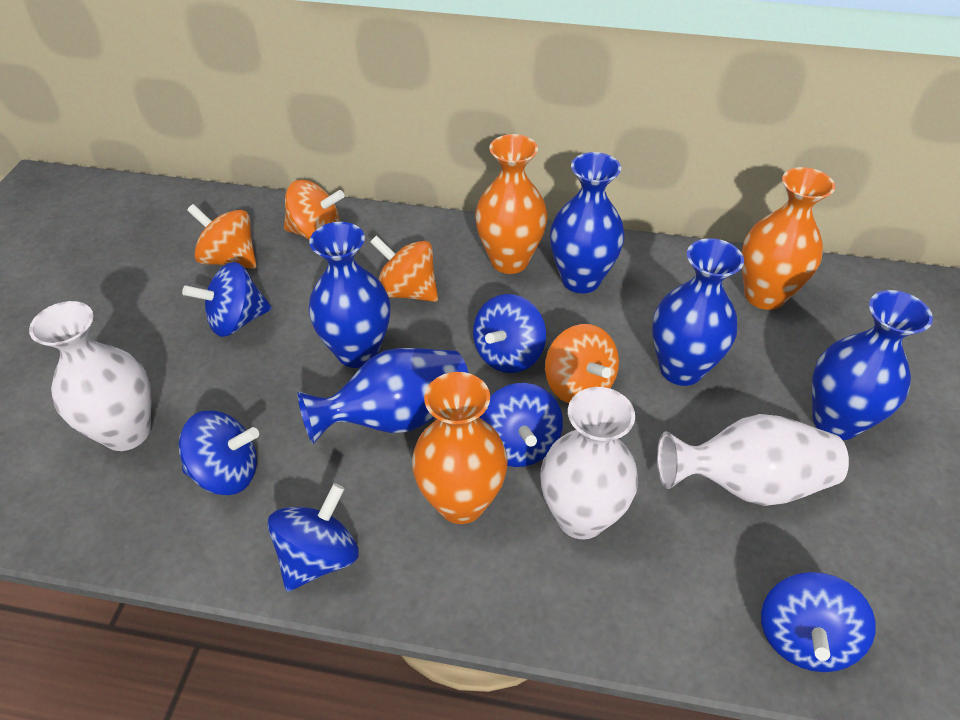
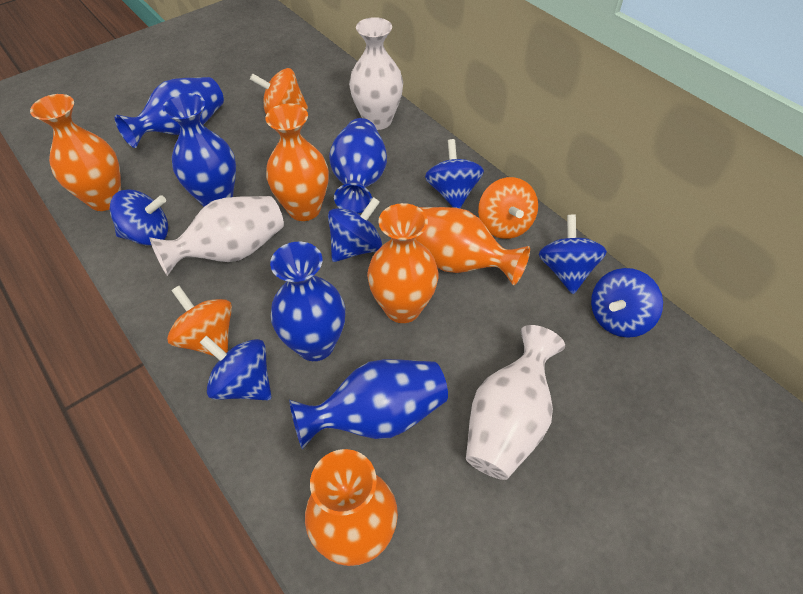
orange spinning top: [187,204,257,269] [284,180,344,240] [370,235,438,302] [545,324,619,403] = 4 -> [167,286,232,356] [250,68,308,114] [478,177,538,239] = 3
orange vase: [412,372,508,524] [475,134,548,274] [742,167,835,310] = 3 -> [30,94,121,211] [265,104,329,221] [305,449,398,566] [367,203,438,323] [415,207,530,285] = 5

